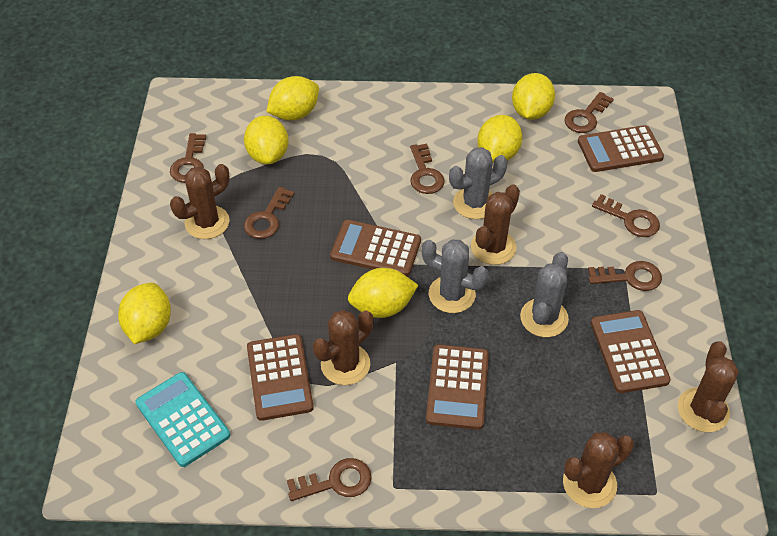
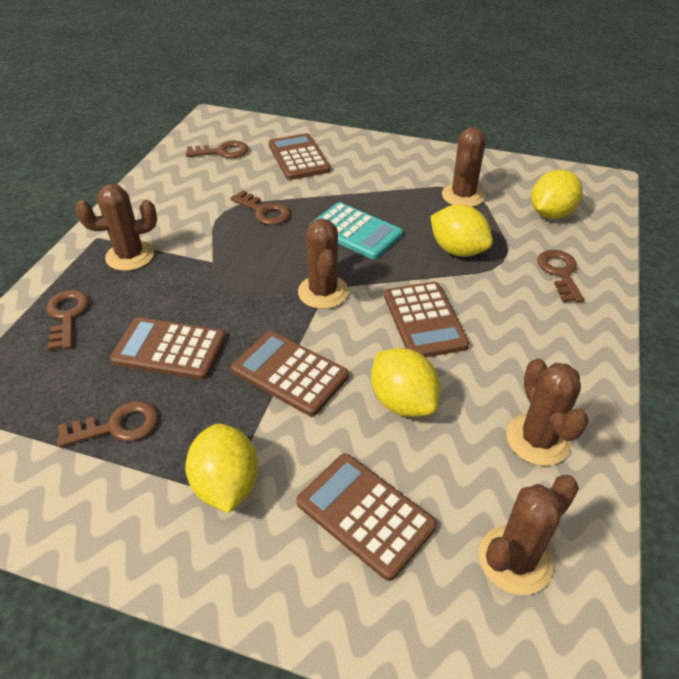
brown key: [170,133,206,183] [244,187,294,239] [287,458,372,501] [410,144,445,194] [564,92,613,133] [588,261,662,291] [592,194,660,237] = 7 -> [46,290,89,351] [57,401,158,447] [186,140,248,158] [230,190,290,225] [537,250,584,302] = 5
grey cactus: [421,239,489,313] [449,147,507,219] [520,252,569,337] = 3 -> none = 0
yellow lemon: [118,283,171,344] [244,116,288,165] [266,76,319,121] [348,268,418,318] [477,115,522,163] [512,73,555,120] = 6 -> [185,424,259,513] [371,348,440,417] [431,205,493,257] [531,169,583,219] = 4

